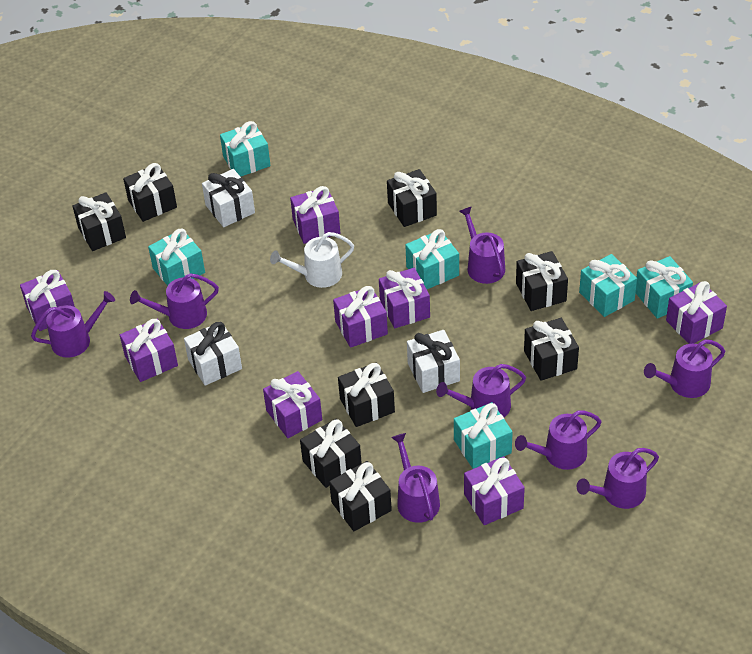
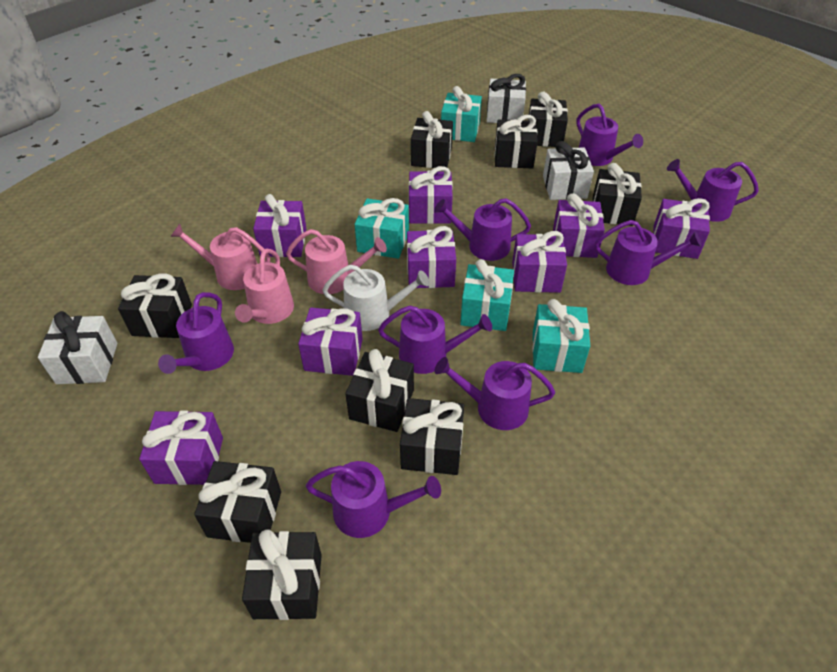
black gift: [73,192,126,251] [123,163,177,222] [300,419,362,488] [329,461,392,531] [338,362,395,427] [387,169,437,227] [516,251,568,311] [524,318,579,381] = 8 -> [118,273,192,338] [194,461,281,543] [242,530,322,620] [345,349,414,432] [400,398,464,475] [411,111,453,168] [494,115,538,168] [528,92,568,147] [593,163,642,226] = 9
pink watering can: none = 0 -> [170,224,270,290] [235,248,294,324] [286,229,387,294] = 3
turquoise gift: [148,229,205,286] [220,121,271,177] [405,229,459,289] [454,402,513,469] [579,254,637,317] [636,256,693,319] = 6 -> [355,198,409,259] [441,86,482,142] [460,259,514,331] [532,299,590,373] = 4

